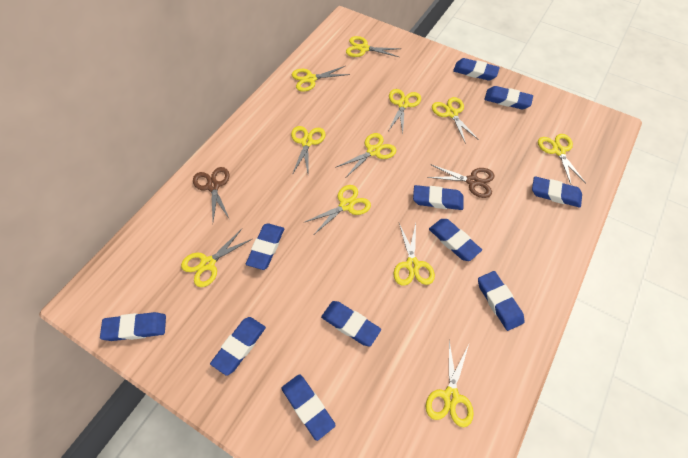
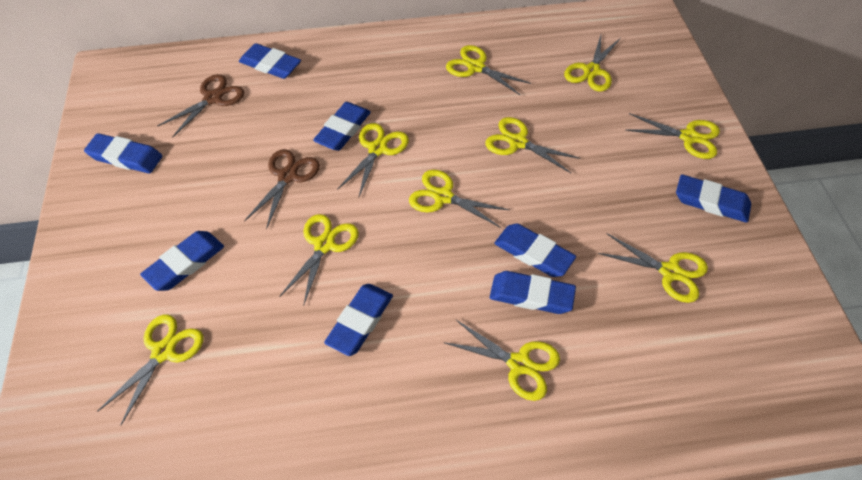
blue eraser: [100,312,166,341] [210,317,266,376] [246,223,284,270] [281,374,336,441] [321,301,381,346] [413,185,464,210] [429,219,482,261] [453,58,500,81] [478,271,524,331] [484,86,533,109] [532,176,582,208] = 11 -> [84,133,162,173] [140,231,224,291] [239,43,301,79] [313,102,371,151] [324,284,393,356] [490,271,576,314] [494,223,576,277] [676,174,751,223] = 8
yellow scissors: [181,229,252,287] [291,126,326,175] [292,66,350,92] [305,185,371,234] [335,133,396,177] [346,36,402,57] [388,89,421,134] [393,223,435,286] [426,341,474,427] [432,97,479,144] [538,134,586,184] = 11 -> [98,315,203,425] [279,214,359,306] [337,123,409,197] [409,169,509,228] [443,319,560,401] [446,45,531,95] [485,117,581,173] [564,35,621,91] [598,234,708,303] [626,113,720,159] = 10

